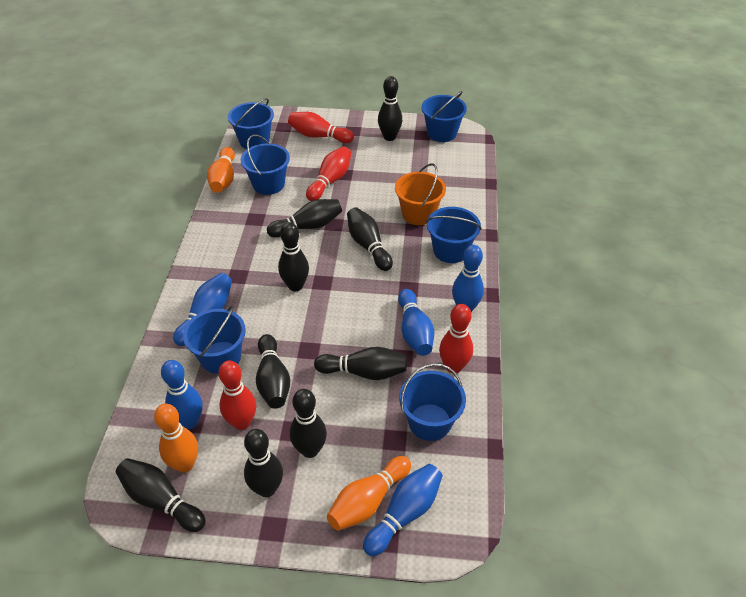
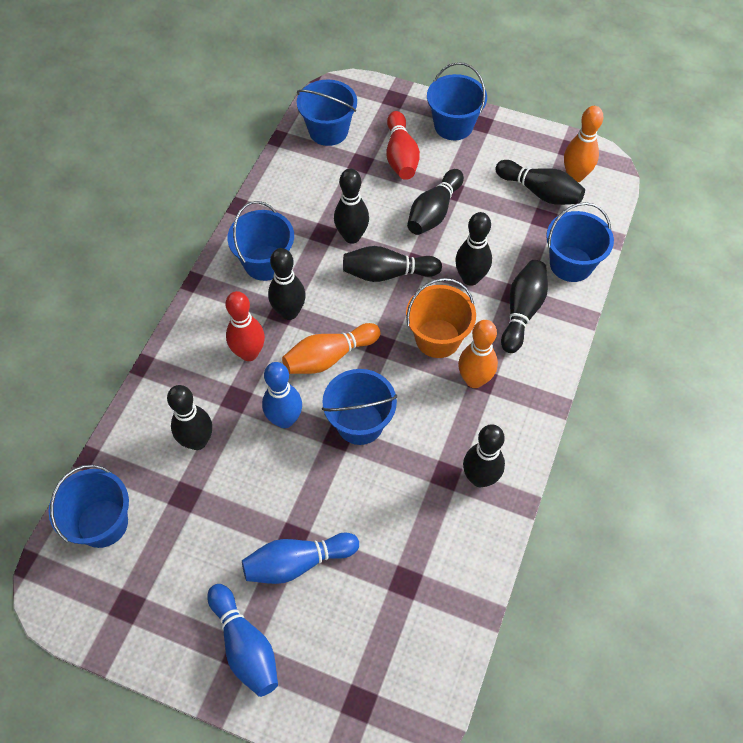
blue bowling pin: [161,360,202,429] [173,273,232,346] [363,464,443,556] [398,289,434,356] [452,245,484,312] = 5 -> [207,584,278,697] [242,533,359,584] [262,362,302,428] = 3
red bowling pin: [218,360,256,430] [288,112,354,143] [306,146,351,201] [439,304,473,373] = 4 -> [226,291,265,361] [386,111,420,180] = 2

